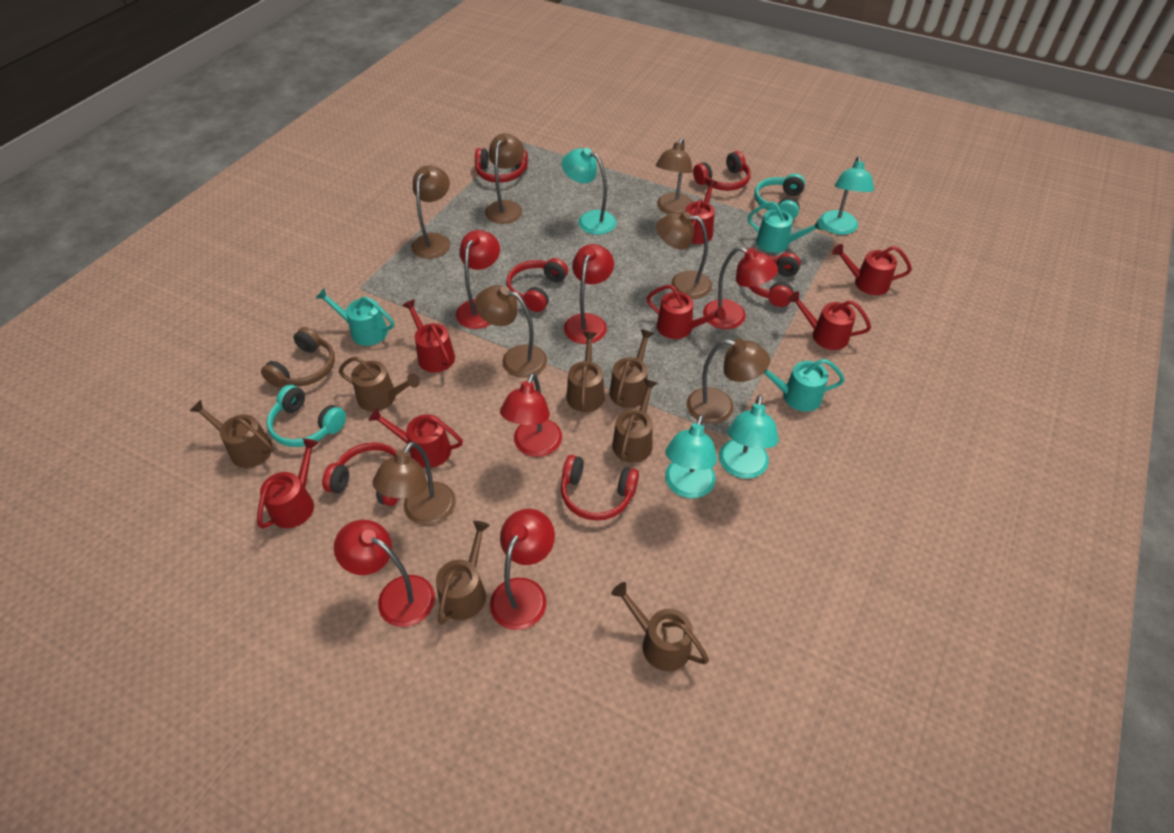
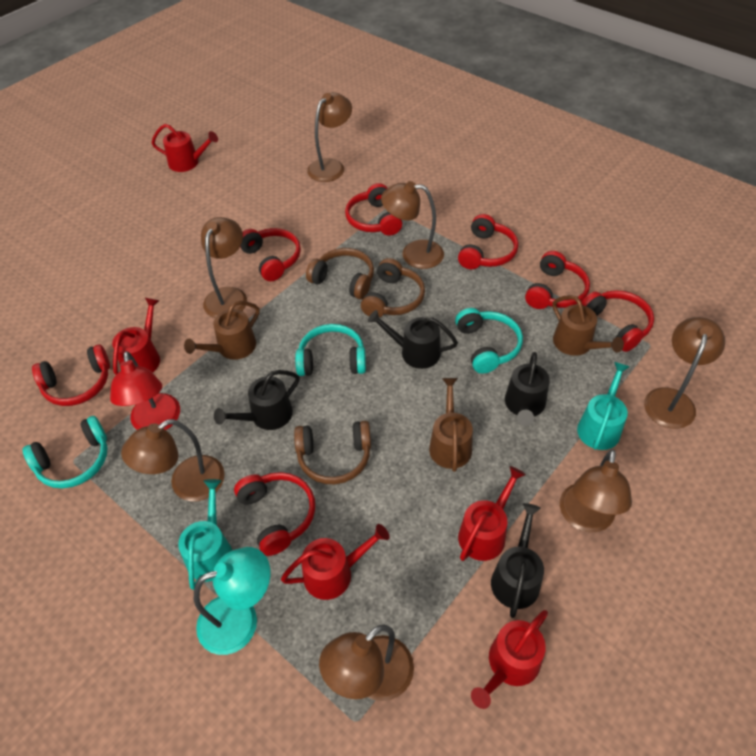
black watering can: none = 0 -> [214,370,300,430] [368,310,458,369] [491,503,544,618] [505,352,550,426] = 4
brown headphones: [261,327,335,387] = 1 -> [294,421,371,484] [306,248,374,299] [361,258,425,317] = 3
brown watering can: [190,400,274,468] [339,357,420,412] [436,521,490,625] [567,332,605,412] [610,329,654,408] [611,582,709,671] [612,379,657,463] = 7 -> [184,301,260,360] [429,378,473,472] [552,295,624,356] = 3
red headphones: [322,442,399,506] [475,148,528,183] [506,258,568,312] [561,455,639,521] [693,151,751,191] [748,253,801,307] = 6 -> [32,344,110,406] [234,472,315,556] [240,228,301,281] [345,183,402,236] [458,214,518,269] [525,251,590,309] [582,290,654,352] = 7
red lamp: [334,520,435,627] [456,230,500,329] [490,509,555,630] [500,373,562,457] [564,244,614,344] [703,247,778,329] = 6 -> [110,351,180,430] = 1
red watering can: [257,438,319,529] [369,408,463,468] [402,299,455,373] [647,285,726,339] [685,179,718,244] [788,291,871,350] [832,244,912,295] = 7 -> [112,298,160,375] [152,124,218,172] [281,524,390,600] [458,466,526,561] [471,610,548,709] = 5
turquoise headphones: [267,385,346,447] [754,173,805,219] = 2 -> [22,416,107,488] [295,324,366,376] [455,308,523,374] = 3
turquoise lamp: [562,148,616,235] [665,414,717,498] [719,395,779,479] [820,156,874,235] = 4 -> [194,547,270,655] = 1
turquoise watering can: [316,289,394,346] [748,202,824,253] [764,359,845,412] = 3 -> [178,479,232,590] [577,362,630,450] = 2

